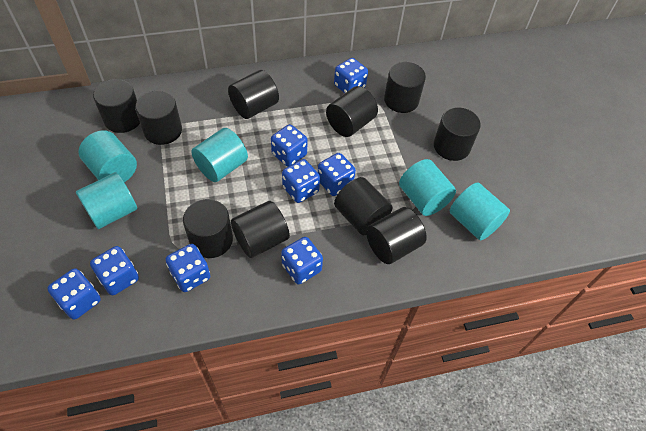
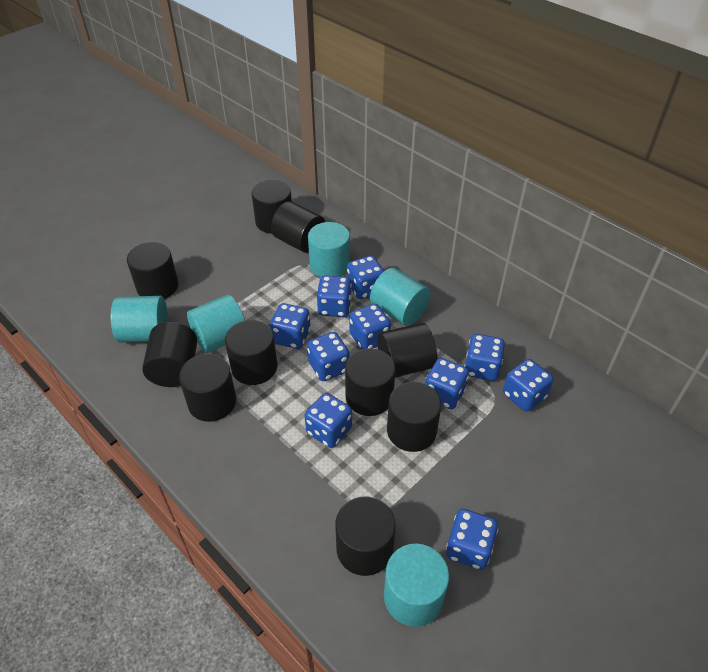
blue dice: [47,268,101,320] [90,246,139,295] [166,244,210,292] [271,124,308,167] [281,237,323,284] [282,159,320,203] [318,153,356,196] [334,58,368,93] = 8 -> [270,303,311,349] [305,393,352,448] [307,332,350,381] [317,276,352,317] [347,256,384,299] [350,304,391,350] [425,358,469,409] [446,509,498,570] [464,334,505,381] [503,359,553,412] = 10

